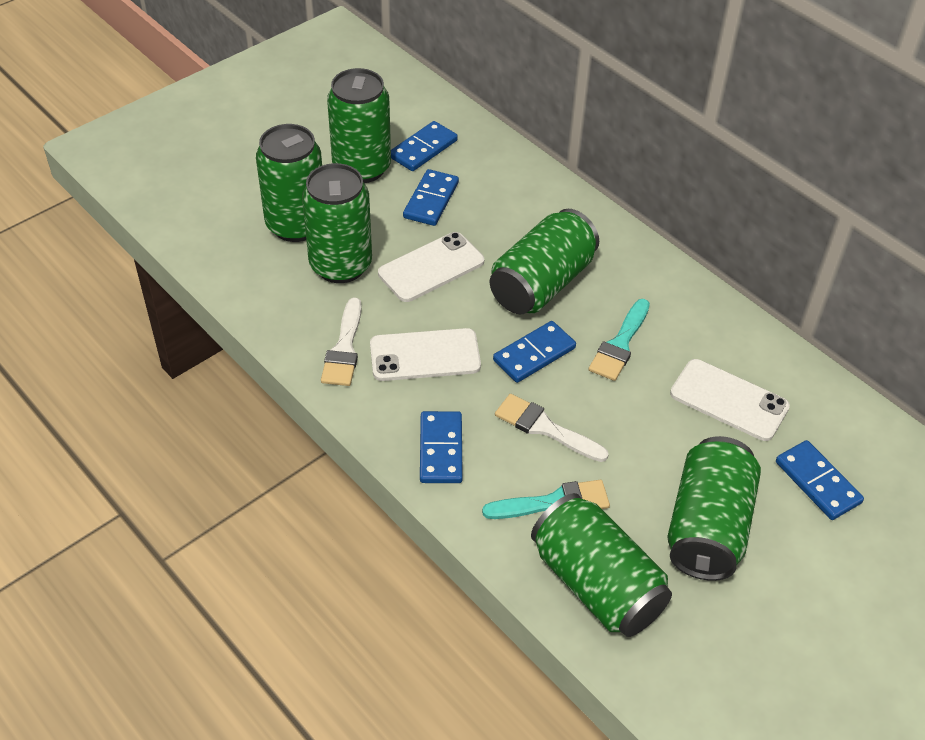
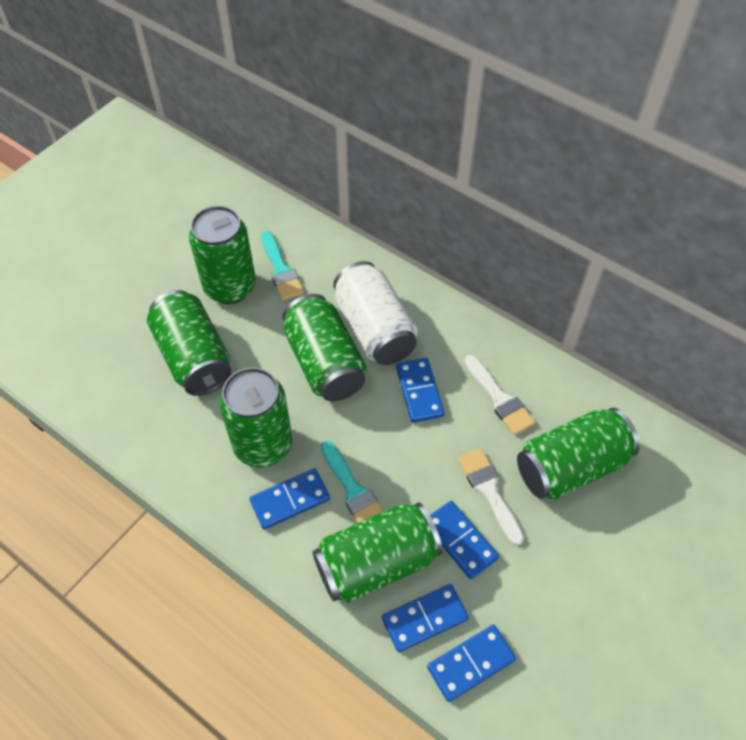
white can: none = 0 -> [333,261,418,365] = 1
white phone: [370,328,481,381] [378,232,484,302] [670,359,790,441] = 3 -> none = 0

